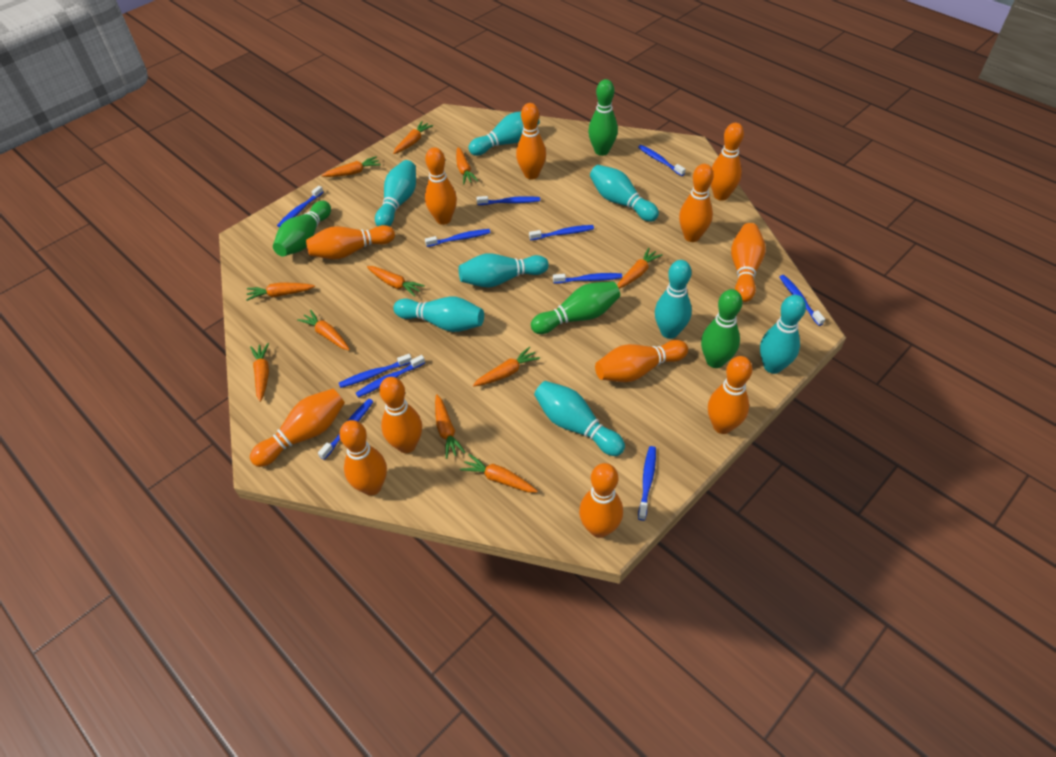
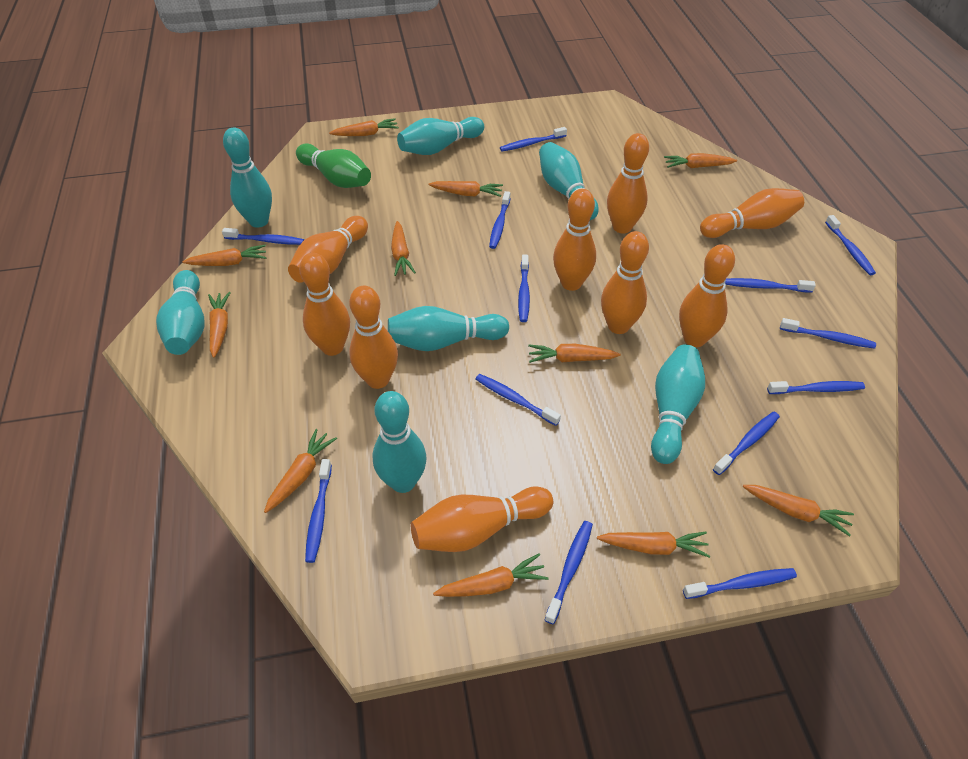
blue toothbrush: [277,186,323,228] [318,399,374,460] [339,354,412,388] [356,355,425,398] [425,229,490,247] [477,196,540,205] [529,225,594,240] [553,273,622,284] [638,145,686,176] [638,446,656,521] [779,275,825,326] = 11 -> [222,228,304,245] [305,459,332,563] [476,374,561,426] [489,191,511,249] [500,127,567,151] [518,255,530,322] [545,521,593,624] [683,568,797,599] [713,412,780,475] [725,278,816,293] [767,381,865,394] [780,318,876,349] [825,215,876,275] = 13
green bowling pin: [273,201,331,256] [531,281,620,334] [588,79,618,156] [701,289,743,368] = 4 -> [296,144,371,188] = 1
orange bowling pin: [250,389,345,467] [306,225,395,259] [339,420,387,496] [379,377,422,453] [425,147,457,225] [516,103,546,179] [579,463,623,538] [595,340,688,382] [679,164,714,242] [708,356,753,434] [711,123,744,201] [731,223,766,302] = 12 -> [288,216,368,283] [299,253,350,356] [349,285,398,389] [411,486,553,552] [553,189,596,291] [601,231,649,334] [607,133,649,233] [679,244,735,347] [700,188,804,238] = 9
turquoise bowling pin: [375,160,416,226] [393,297,484,332] [459,253,549,288] [468,111,540,156] [534,381,625,456] [590,165,659,222] [655,260,692,339] [760,295,806,374] = 8 -> [156,270,205,355] [223,128,272,228] [372,391,427,493] [388,306,509,351] [397,117,484,155] [539,142,599,220] [651,345,705,464] = 7

